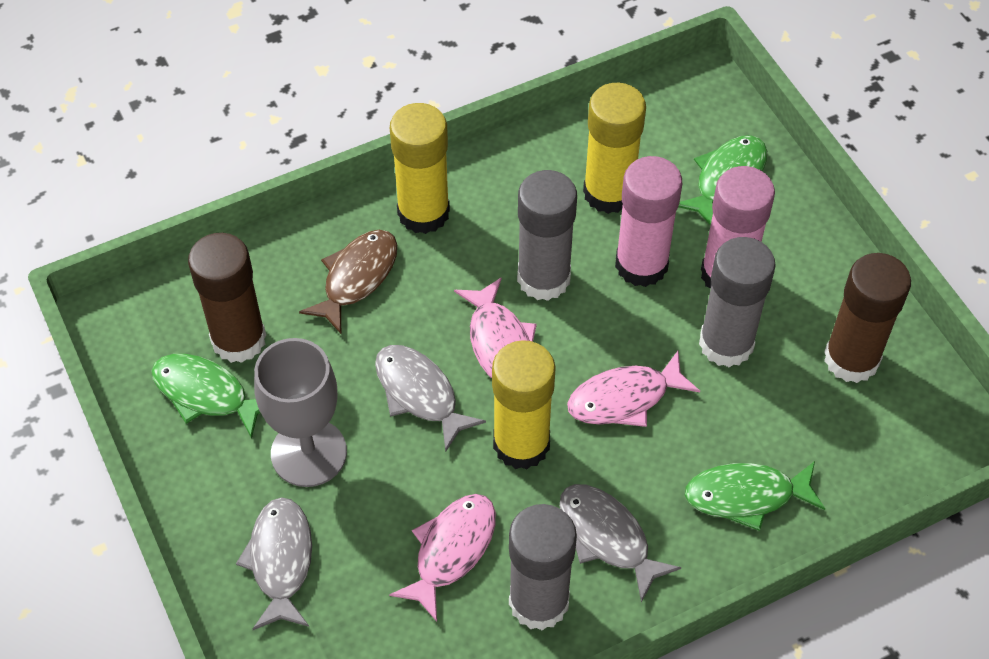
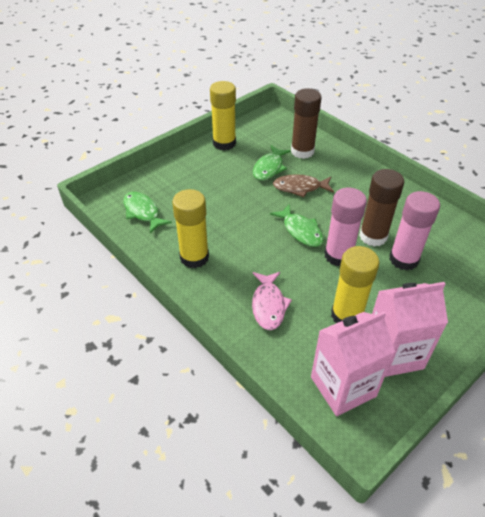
grey fish: [236,497,312,630] [375,345,486,452] [560,484,681,602] = 3 -> none = 0
grey glue stick: [509,504,577,630] [517,170,577,301] [699,237,776,367] = 3 -> none = 0
grey goblet: [254,338,347,487] = 1 -> none = 0
pink carton: none = 0 -> [311,311,395,416] [372,282,448,377] = 2
pink fish: [389,494,496,622] [454,278,537,378] [567,351,700,427] = 3 -> [252,272,292,330] = 1

